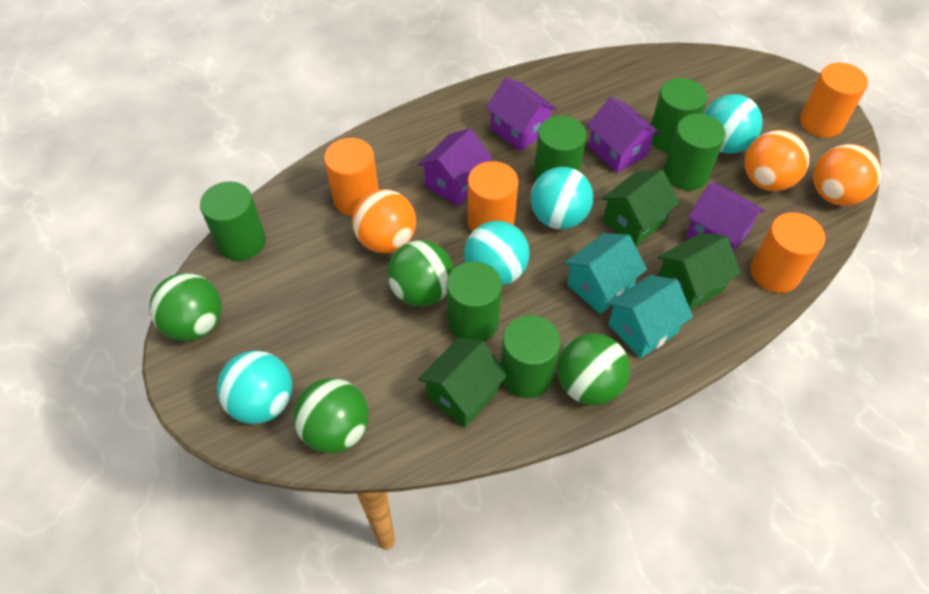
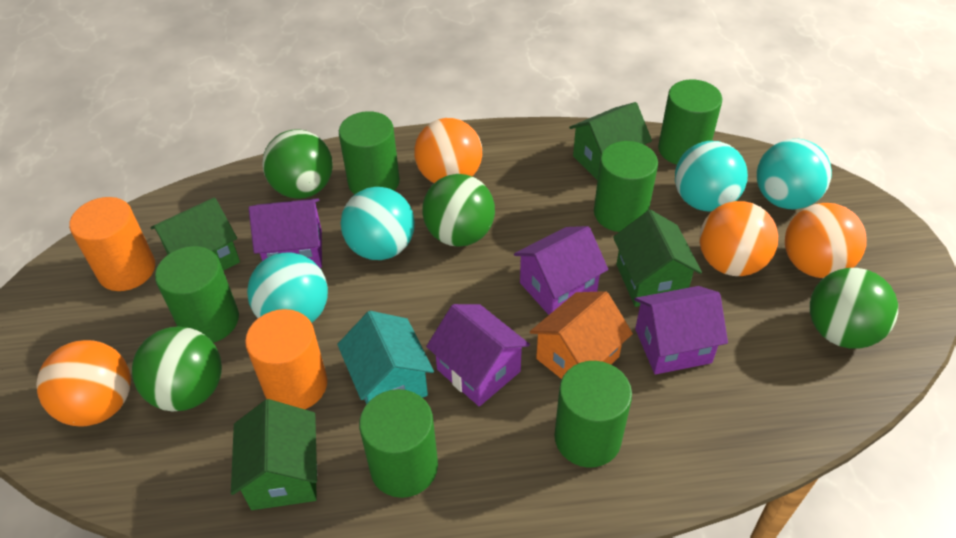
green house: [418,338,508,427] [601,170,680,246] [658,233,741,310] = 3 -> [150,197,240,271] [231,399,317,510] [569,102,652,181] [613,210,702,307] = 4
orange ball: [352,189,416,253] [745,130,809,191] [813,144,881,206] = 3 -> [36,340,131,426] [414,118,482,183] [699,201,778,276] [785,203,867,278] = 4
orange cylinder: [324,138,379,216] [468,161,518,232] [750,213,825,293] [800,63,868,138] = 4 -> [69,197,155,291] [245,309,327,409] = 2
orange house: none = 0 -> [530,291,633,379] = 1
turquoise house: [564,233,647,314] [607,275,693,358] = 2 -> [337,311,434,405] = 1

